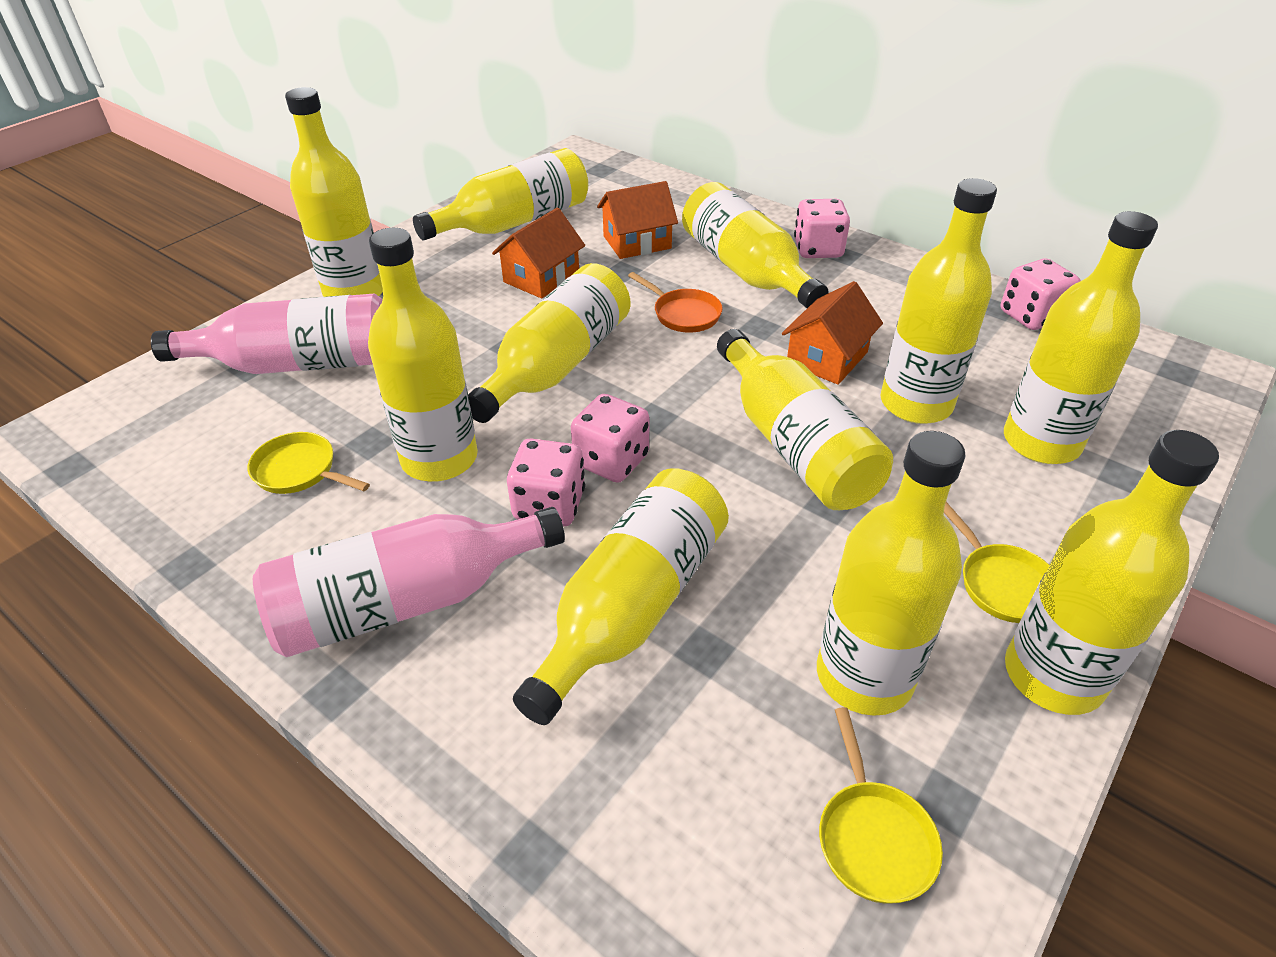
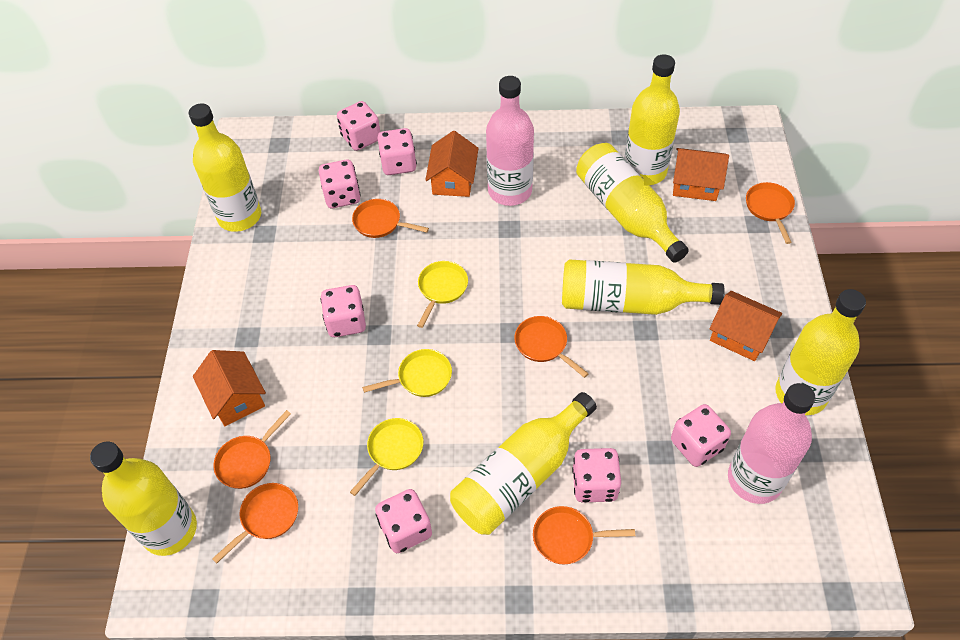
orange house: [492,207,585,299] [597,181,678,259] [782,281,883,385] = 3 -> [193,350,266,426] [425,131,479,197] [673,148,729,201] [709,291,782,361] = 4
orange pan: [628,272,723,333] = 1 -> [212,483,298,564] [213,410,291,489] [352,199,429,238] [514,316,589,378] [533,506,635,564] [746,182,795,244] = 6
pink dice: [507,438,585,526] [571,394,649,483] [794,199,850,258] [1000,258,1081,330] = 4 -> [319,160,361,208] [320,285,366,337] [337,101,380,151] [375,489,432,553] [377,128,417,175] [572,448,621,503] [671,404,731,467] = 7
yellow bottle: [285,87,383,297] [368,228,478,482] [413,148,588,240] [468,263,630,423] [513,468,729,725] [682,182,829,308] [717,329,893,510] [817,431,966,716] [880,178,997,424] [1004,211,1158,464] [1005,430,1219,715] = 11 -> [90,442,197,556] [189,103,261,232] [450,392,597,535] [562,259,725,315] [576,143,689,263] [624,54,680,185] [775,289,866,415] = 7

